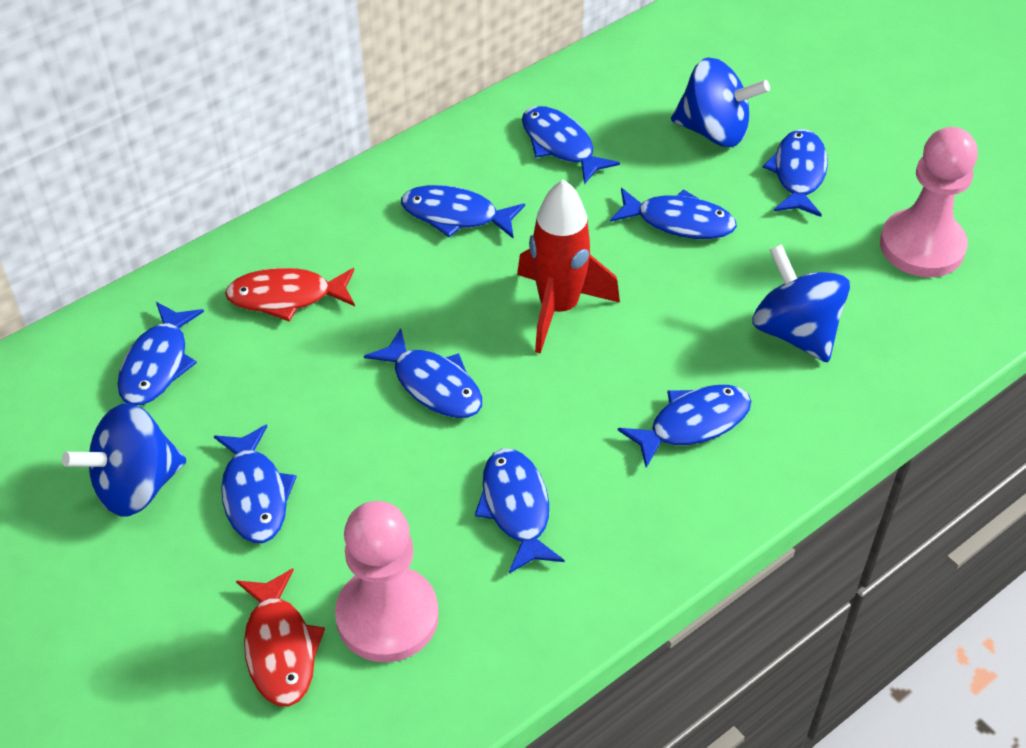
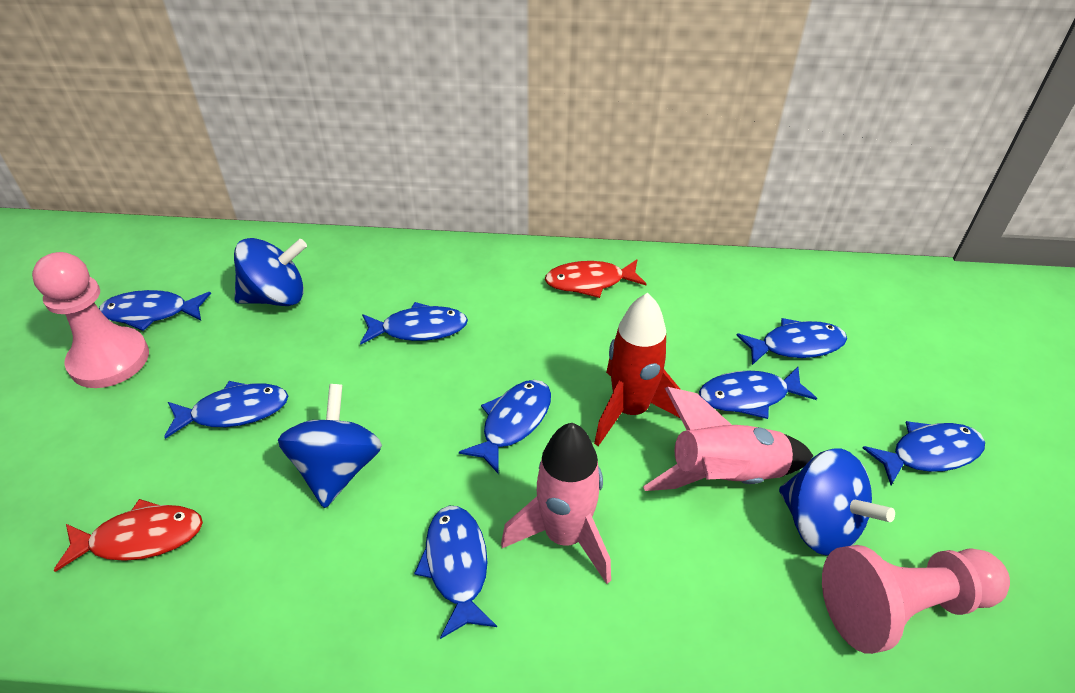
blue fish: [118,302,204,405] [214,424,297,543] [364,328,482,418] [401,185,525,238] [475,448,565,573] [522,106,620,185] [610,188,737,239] [618,385,751,468] [763,129,828,217] = 9 -> [99,290,211,331] [164,381,288,439] [360,302,468,345] [414,506,497,639] [459,380,551,474] [699,367,817,419] [736,318,847,365] [863,421,985,485] = 8
pink rocket: none = 0 -> [501,423,611,584] [643,387,813,491] = 2

